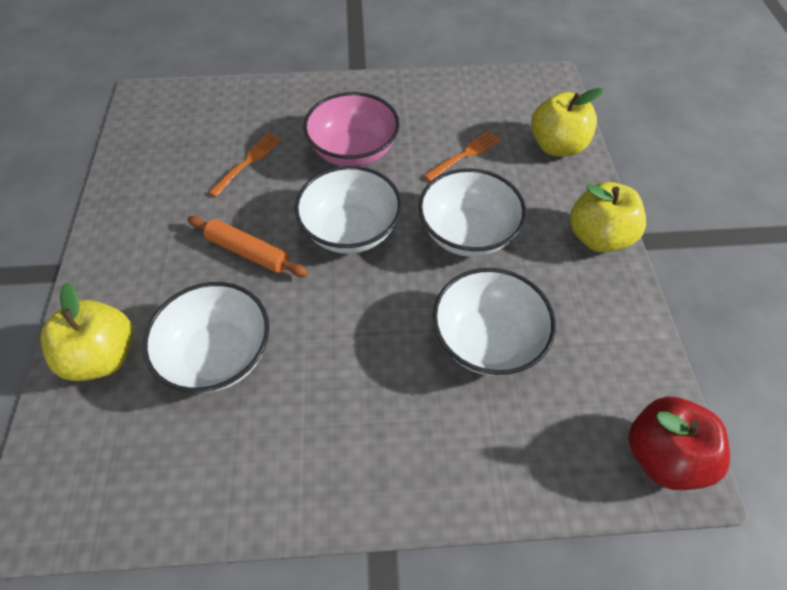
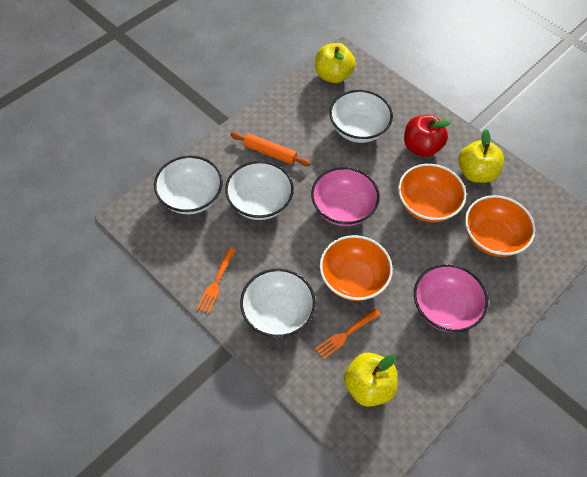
orange bowl: none = 0 -> [320,235,393,301] [398,164,466,222] [465,195,535,257] = 3
pink bowl: [303,92,400,166] = 1 -> [311,167,380,226] [414,264,488,332] = 2

